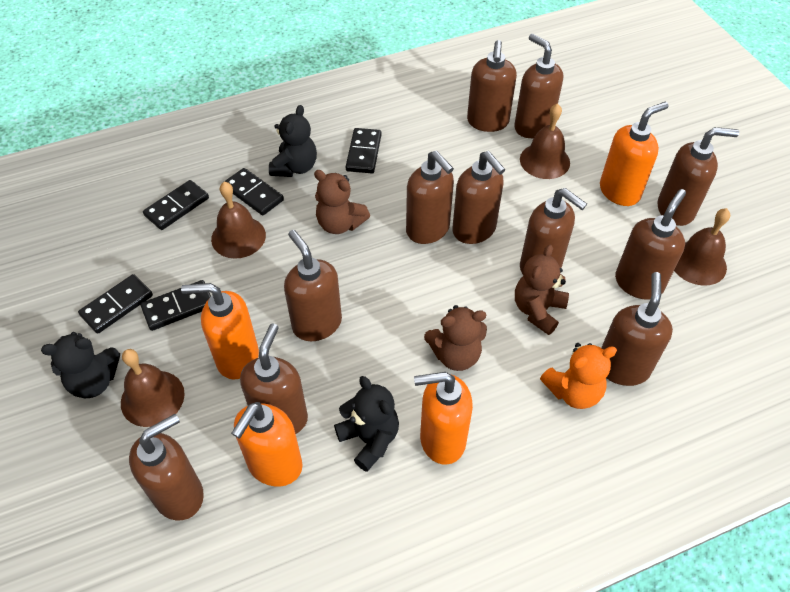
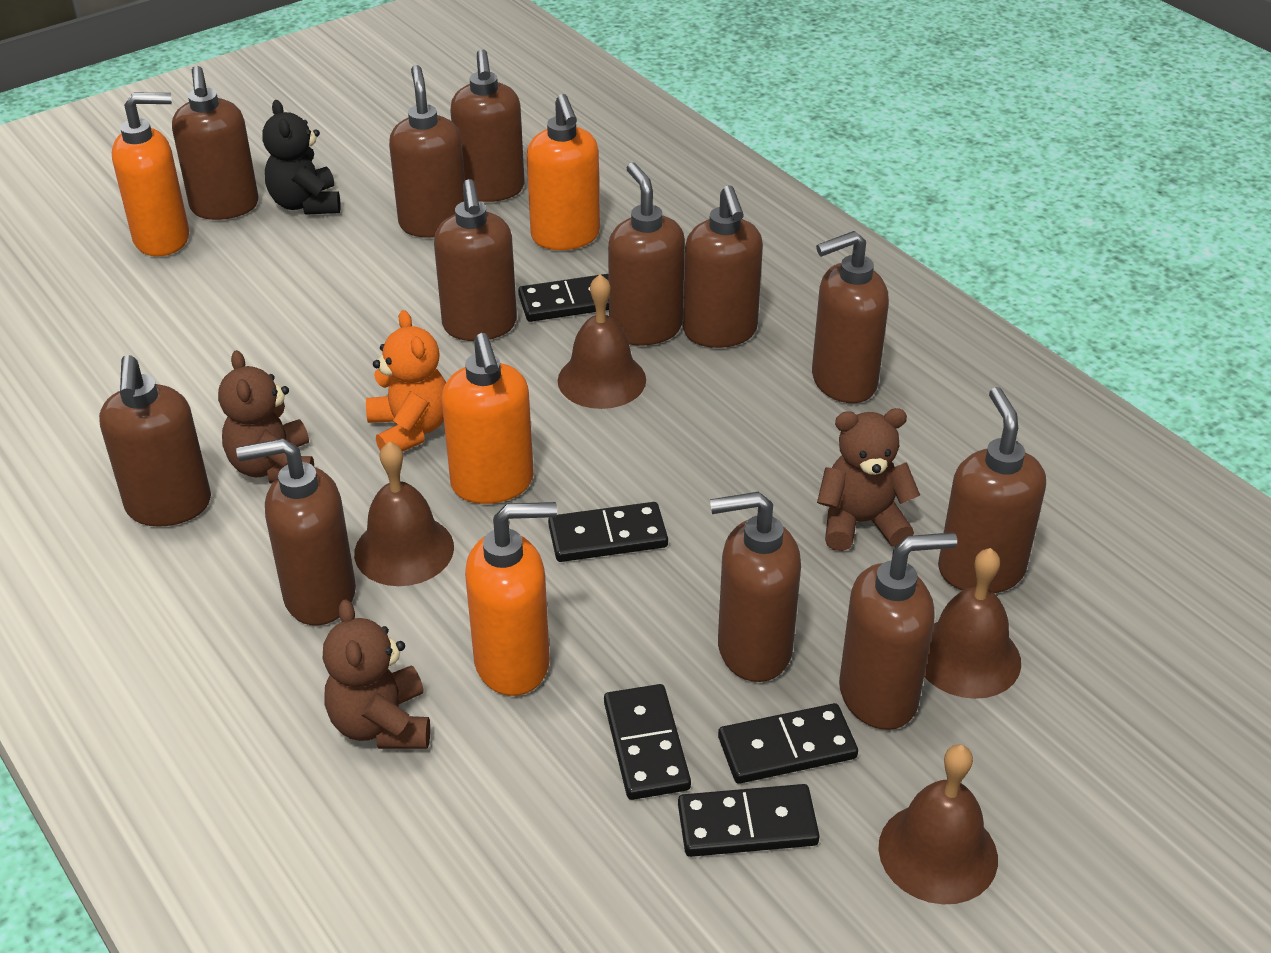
black teddy bear: [41,332,120,398] [269,105,317,177] [334,376,399,472] = 3 -> [263,100,340,215] = 1
brown soap dispenser: [129,414,204,520] [240,324,308,434] [284,230,342,341] [406,150,454,244] [452,151,505,244] [467,40,517,132] [514,33,563,138] [520,188,587,274] [601,272,673,386] [615,189,686,300] [658,127,739,226] = 11 -> [99,355,211,527] [172,66,259,220] [236,438,356,625] [389,65,465,238] [434,179,517,341] [450,49,525,202] [608,163,685,346] [683,185,763,348] [710,492,801,682] [812,231,889,403] [839,532,957,730] [938,387,1046,593] = 12

